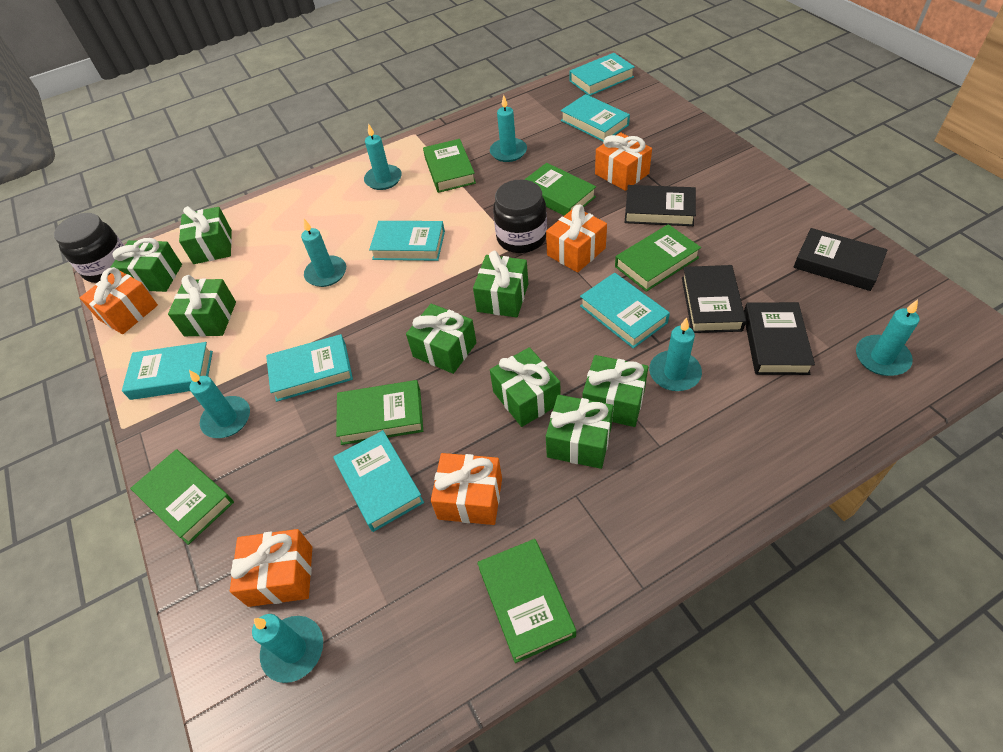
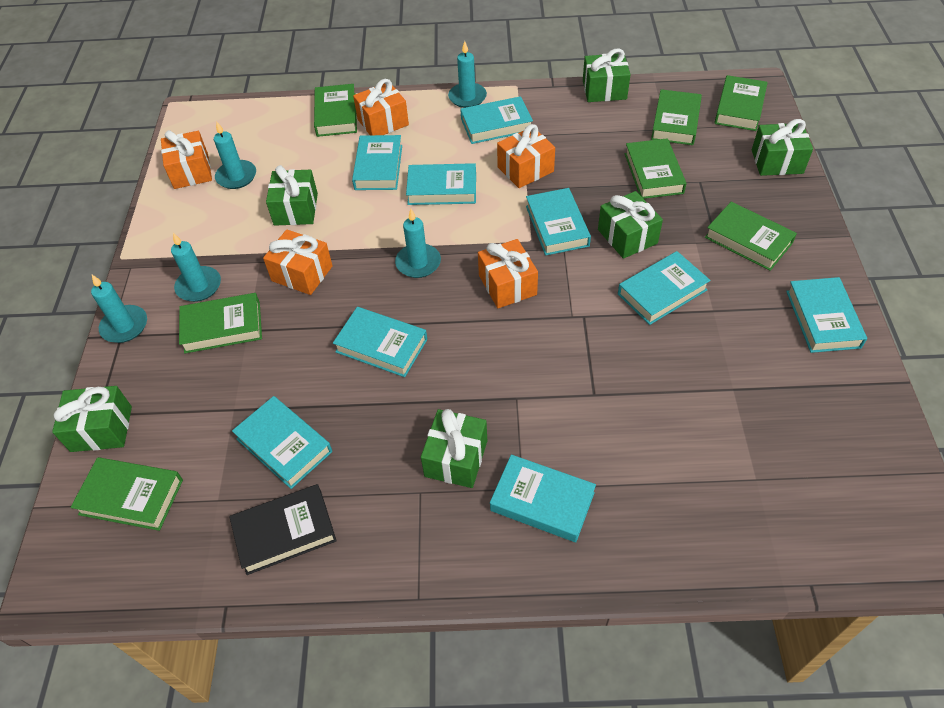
black book: [625,185,696,226] [682,265,746,333] [744,302,815,375] [793,228,888,291] = 4 -> [229,484,337,575] = 1
black jar: [54,213,124,283] [493,180,547,253] = 2 -> none = 0
green book: [130,449,234,545] [336,380,423,445] [423,139,476,193] [477,539,576,663] [524,163,596,216] [615,224,701,292] = 6 -> [71,457,183,531] [179,293,262,354] [314,84,357,137] [625,138,687,199] [651,89,702,145] [705,202,797,271] [714,75,768,131] = 7
green gift: [110,238,182,292] [168,275,236,337] [179,206,232,264] [406,304,477,374] [473,251,528,318] [490,347,561,427] [546,395,613,469] [582,355,648,427] = 8 -> [52,386,132,452] [266,165,318,226] [421,409,487,488] [583,49,630,102] [598,191,663,259] [752,119,813,176] = 6
turquoise book: [122,342,213,400] [266,334,353,402] [333,430,424,532] [369,221,445,261] [561,94,630,142] [569,53,635,96] [580,273,670,349] = 7 -> [232,396,332,489] [333,307,427,377] [352,135,402,190] [406,163,476,205] [460,96,533,144] [490,455,596,542] [526,188,591,256] [618,251,710,325] [786,277,867,353] = 9
turquoise candle: [189,370,250,438] [252,614,323,683] [301,219,346,287] [364,123,402,190] [490,95,527,162] [649,317,702,391] [856,299,920,376] = 7 -> [91,275,147,343] [171,233,221,302] [214,122,256,189] [395,209,441,278] [448,41,487,108] = 5

